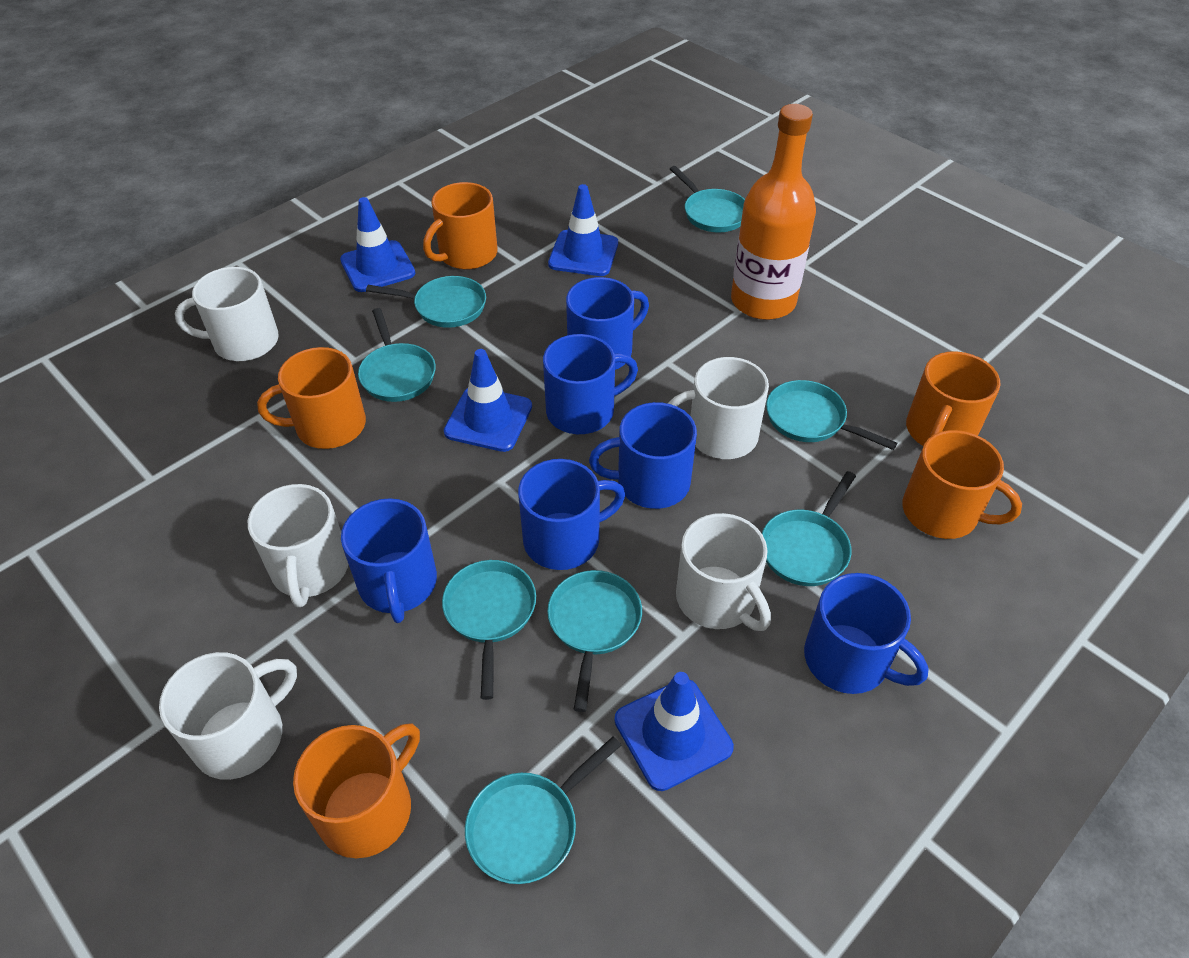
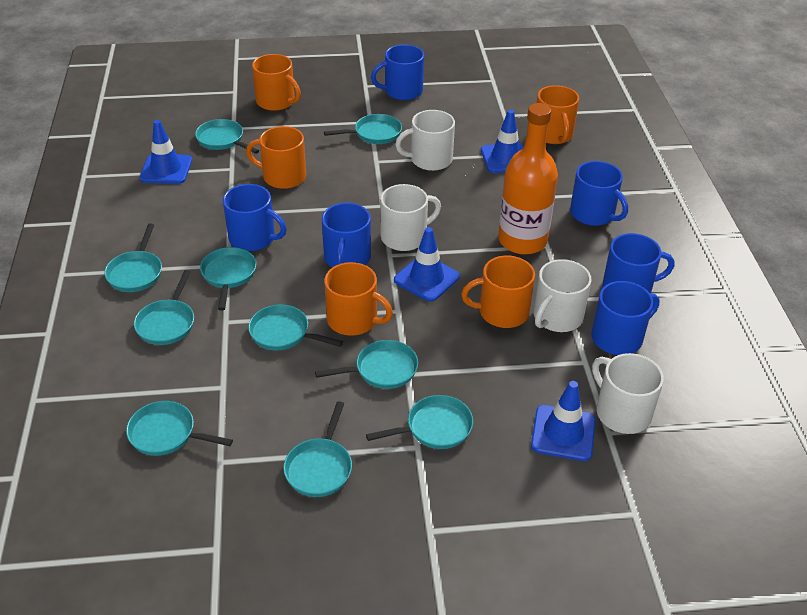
turquoise pan: [358,308,436,402] [366,276,486,328] [442,560,536,700] [465,736,622,884] [547,570,642,712] [670,166,745,232] [762,471,856,586] [766,380,898,450] = 8 -> [104,223,162,292] [126,401,233,456] [134,270,194,345] [195,119,259,154] [200,247,256,311] [248,305,343,350] [283,401,352,497] [315,340,418,389] [324,114,402,144] [366,395,473,449] = 10
white mug: [159,652,297,780] [175,267,279,361] [248,484,348,607] [668,357,769,459] [676,513,771,631] = 5 -> [380,184,441,251] [395,110,455,171] [534,259,591,332] [592,353,664,434] = 4

